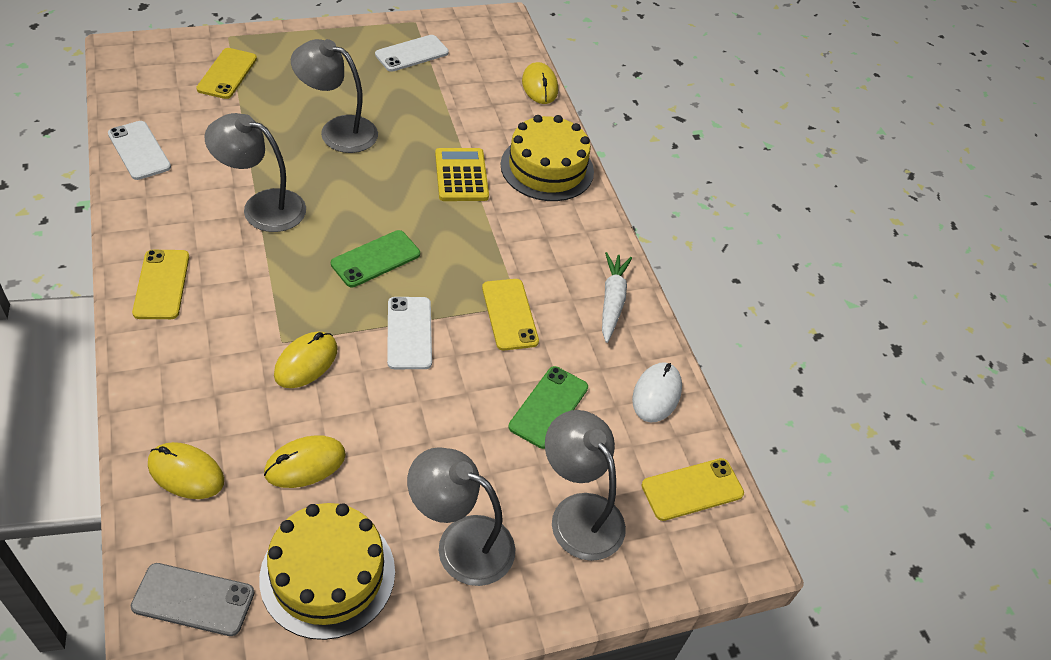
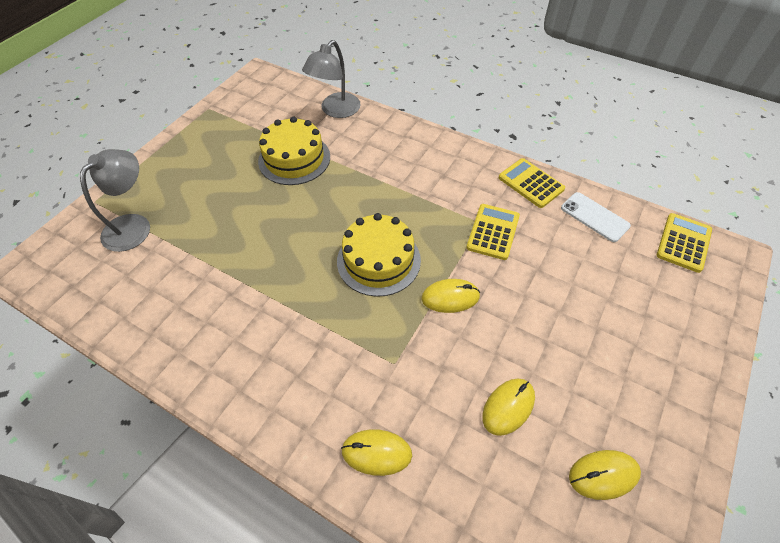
green phone: [331,230,420,287] [508,366,588,449] = 2 -> none = 0
grey lamp: [204,113,306,232] [291,39,378,153] [407,447,515,586] [545,410,626,561] = 4 -> [80,149,150,252] [302,40,361,118] = 2
grey phone: [131,563,255,636] = 1 -> none = 0
white carrot: [602,252,632,343] = 1 -> none = 0
white mouse: [632,362,682,422] = 1 -> none = 0
white phone: [108,121,171,180] [375,35,449,72] [387,297,432,369] = 3 -> [561,192,631,242] = 1
yellow calculator: [435,148,489,201] = 1 -> [466,204,520,260] [499,158,565,208] [657,213,712,273] = 3
yellow phone: [132,250,189,319] [196,48,257,99] [482,279,539,351] [642,458,744,521] = 4 -> none = 0

